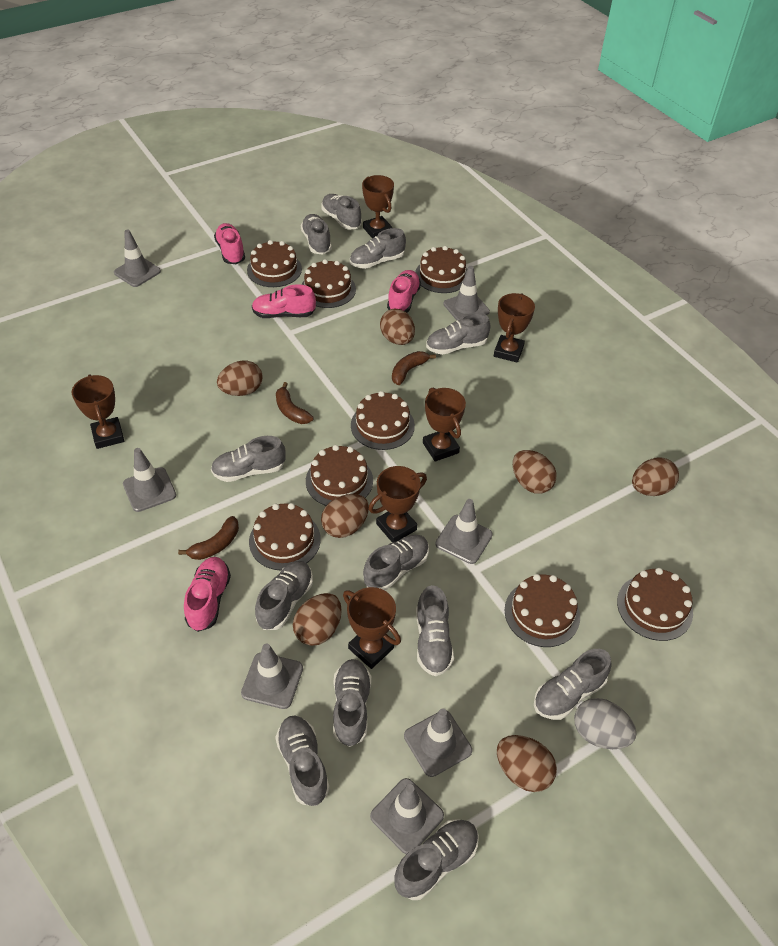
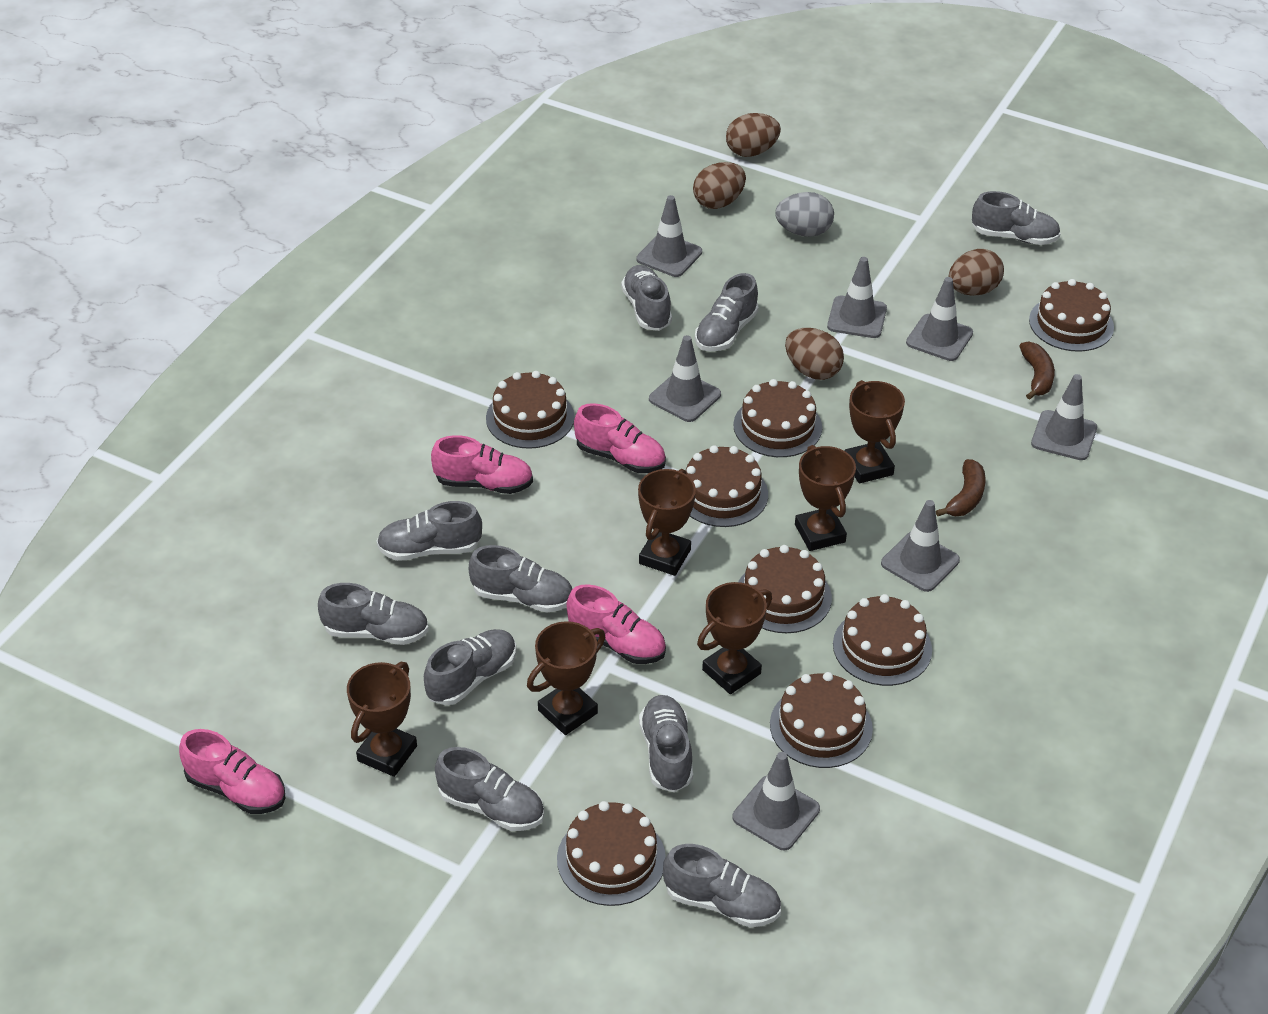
brown banana: [178,516,239,560] [276,382,314,424] [392,351,436,385] = 3 -> [936,459,986,516] [1019,341,1055,400] = 2
brown egg: [217,361,263,396] [293,593,342,646] [321,494,369,538] [380,309,415,345] [497,735,557,792] [513,450,557,494] [632,457,679,496] = 7 -> [693,162,746,209] [726,113,781,157] [785,328,844,380] [948,249,1004,296] = 4
grey shoe: [211,436,286,482] [255,561,313,630] [275,716,330,806] [301,214,332,254] [321,194,362,230] [333,659,371,747] [350,228,406,269] [363,535,429,591] [394,819,479,900] [416,585,454,676] [426,313,491,355] [534,649,612,720] = 12 -> [318,583,429,645] [377,501,482,561] [424,629,516,705] [435,747,544,831] [469,545,572,613] [621,265,672,331] [639,695,693,793] [663,844,781,927] [695,273,758,351] [972,191,1061,245] = 10

